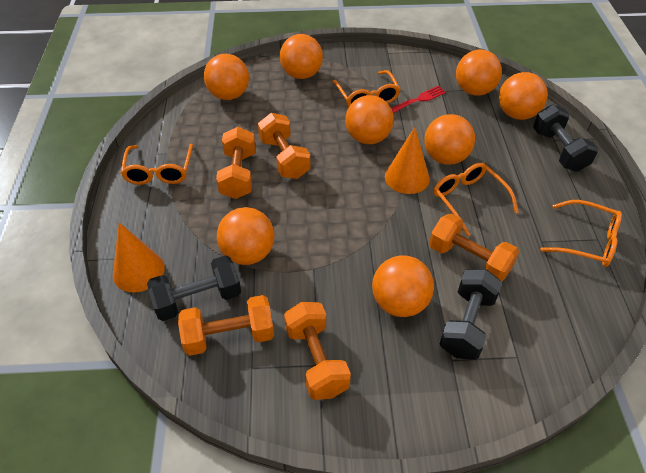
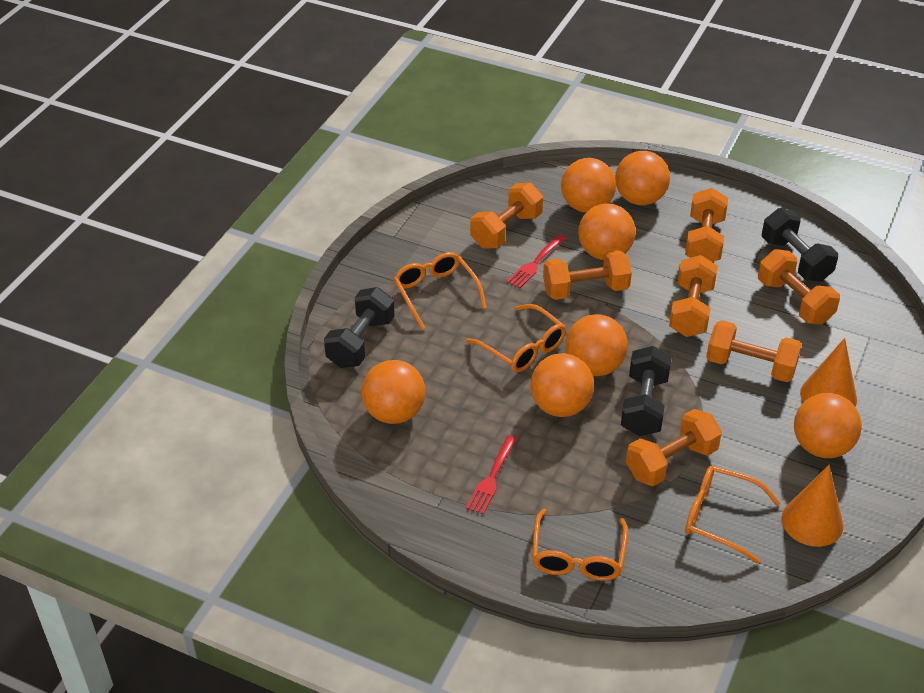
orange ball: [204,54,249,100] [217,207,274,265] [280,34,323,79] [345,95,394,144] [372,256,434,317] [424,114,475,165] [456,49,502,96] [499,72,548,120] = 8 -> [362,360,425,424] [530,353,594,417] [561,158,616,213] [566,314,628,376] [578,203,635,260] [615,151,670,205] [794,393,862,458] = 7
orange dumbbell: [178,295,274,356] [216,127,256,199] [258,113,310,179] [284,302,351,400] [429,213,519,281] = 5 -> [470,183,543,248] [543,250,632,300] [626,409,722,486] [669,255,718,337] [685,188,728,262] [706,320,802,382] [758,249,840,324] = 7
red fork: [391,86,446,113] = 1 -> [466,435,517,515] [507,234,566,288] = 2

